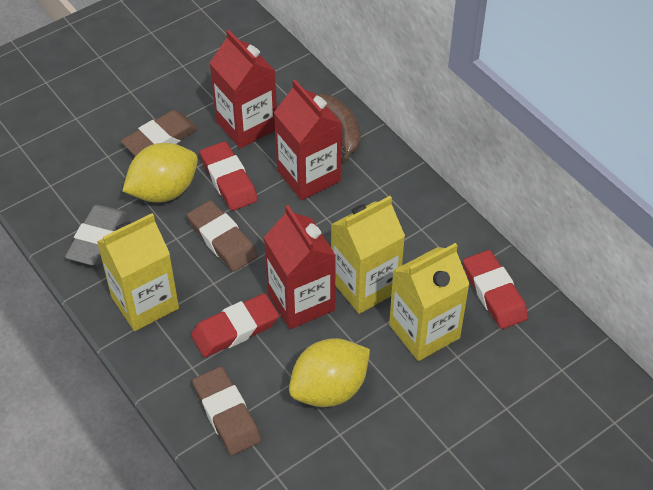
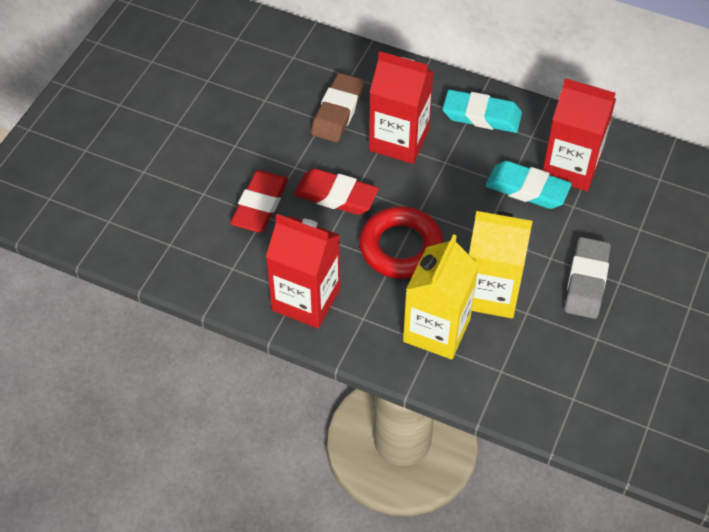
brown banana: [317,94,360,162] = 1 -> none = 0
brown eraser: [121,110,198,157] [187,200,258,272] [192,367,261,456] = 3 -> [311,73,365,142] = 1
red eraser: [191,293,279,357] [200,141,258,211] [463,250,528,329] = 3 -> [230,170,288,232] [294,168,379,215] = 2
red ring: none = 0 -> [359,206,444,279] = 1
turquoise eraser: none = 0 -> [443,90,522,133] [485,161,572,209] = 2
yellow carton: [97,213,179,331] [331,196,405,314] [389,243,470,361] = 3 -> [403,234,479,359] [469,211,533,318] = 2
yellow lemon: [122,143,198,203] [289,338,370,407] = 2 -> none = 0

